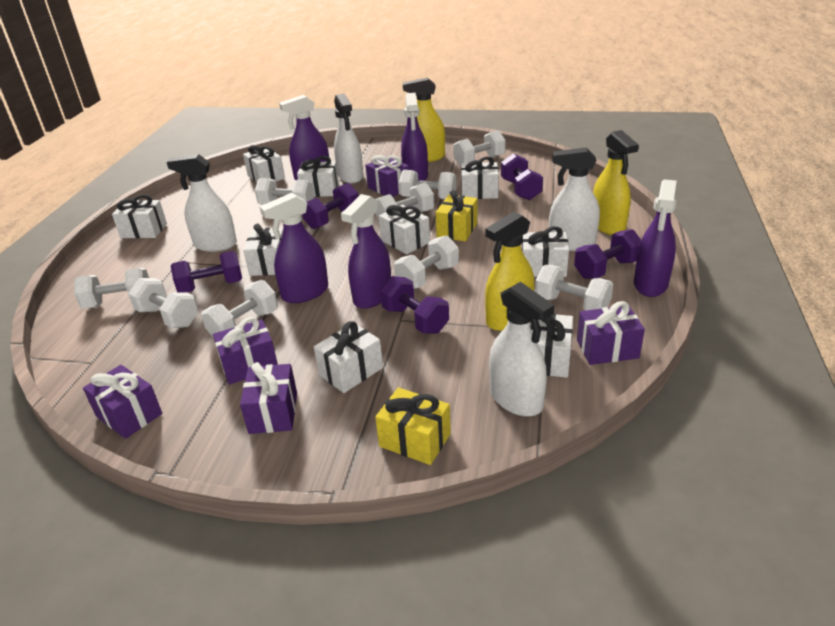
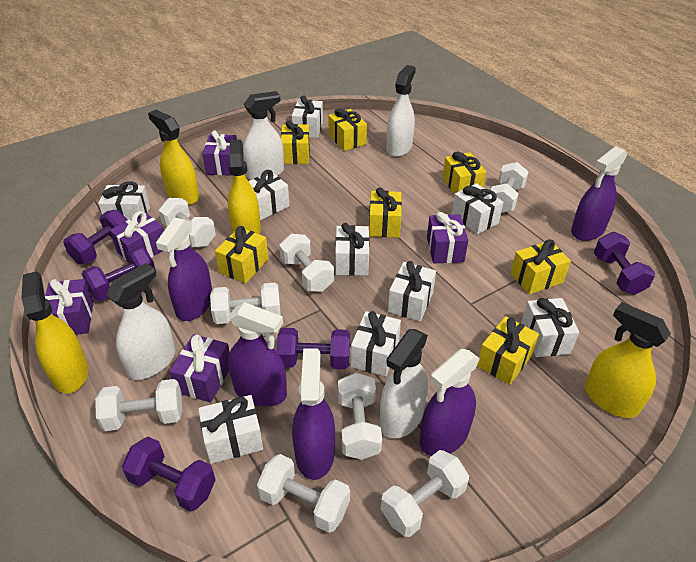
white dumbbell: [74,268,149,309] [128,278,198,328] [201,280,278,338] [255,178,315,205] [375,183,434,219] [394,235,459,289] [399,170,457,199] [453,130,506,166] [535,265,613,311] = 9 -> [95,379,182,431] [159,198,216,247] [210,283,281,324] [257,454,350,533] [279,234,334,292] [338,373,382,460] [381,450,469,537] [491,162,529,213] = 8
yellow gift: [375,388,451,465] [435,190,478,242] = 2 -> [215,226,269,283] [281,120,310,164] [328,108,367,151] [369,188,402,238] [442,151,486,195] [477,316,539,385] [510,239,571,294] = 7
yellow spray bottle: [403,77,445,162] [485,212,534,331] [593,130,639,235] = 3 -> [21,271,88,394] [148,110,199,205] [228,139,261,234] [585,302,671,418] = 4

